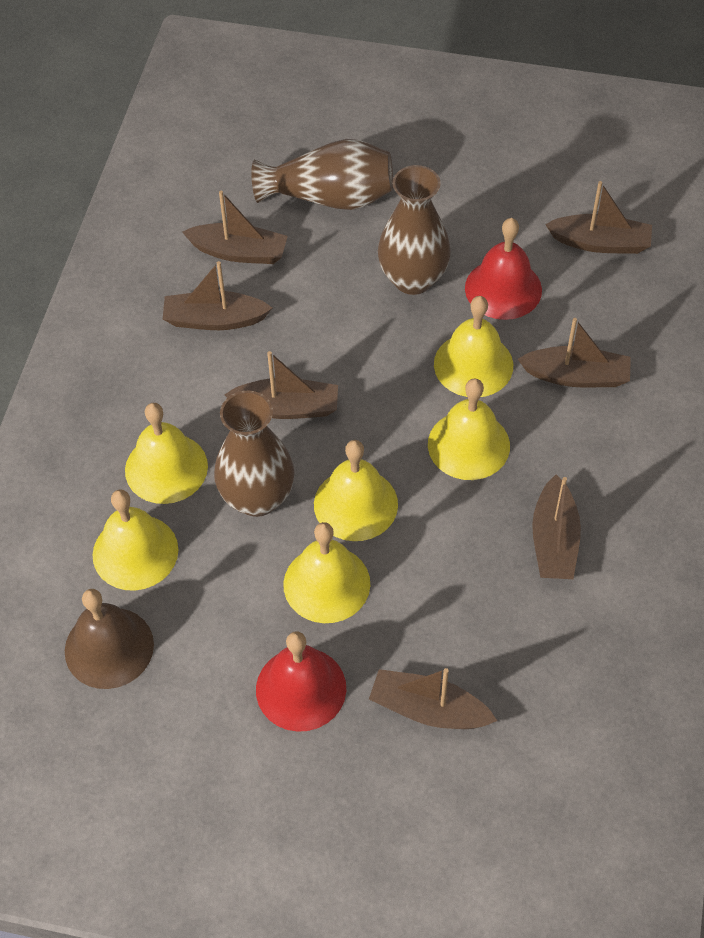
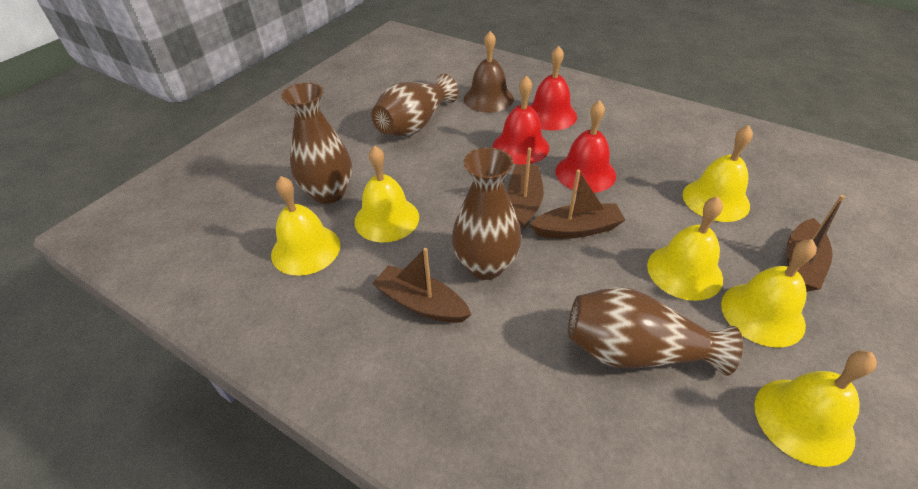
brown boat: [163,261,272,330] [182,191,288,264] [225,351,338,419] [369,668,497,729] [518,318,631,387] [532,474,581,579] [545,181,652,254] = 7 -> [372,248,472,323] [507,148,544,229] [529,170,625,239] [787,195,845,292] = 4
brown vase: [214,391,295,517] [251,139,393,210] [378,165,451,295] = 3 -> [281,83,352,204] [371,73,459,136] [452,147,522,280] [568,287,743,376] = 4
red bell: [256,631,346,732] [465,218,542,320] = 2 -> [493,75,549,165] [530,46,577,130] [555,100,616,193] = 3

